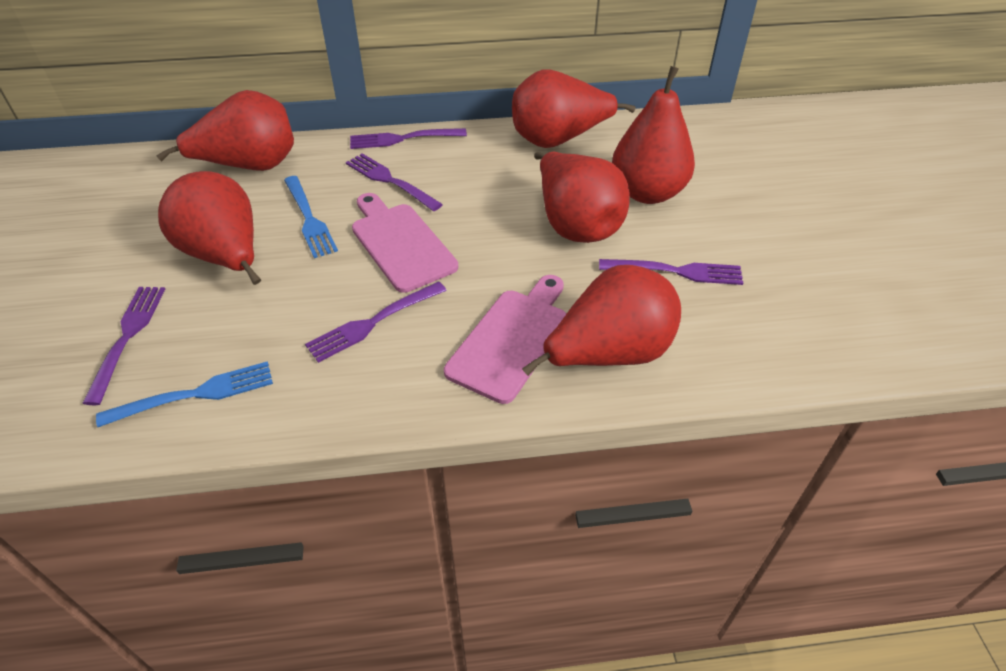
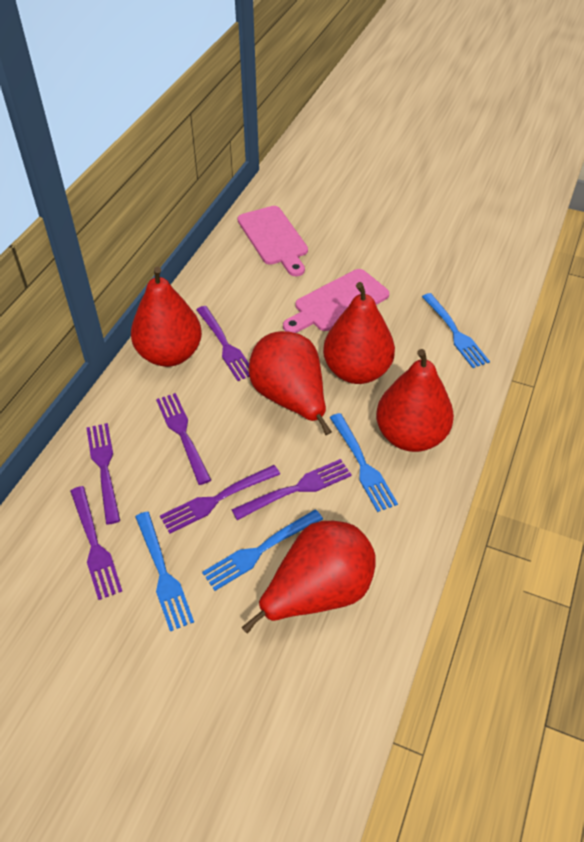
blue fork: [96,361,273,427] [284,176,338,258] = 2 -> [135,511,194,631] [202,510,323,591] [330,413,398,512] [422,293,490,368] = 4
purple fork: [82,287,165,405] [305,281,447,363] [346,153,443,211] [350,128,467,149] [599,259,743,285] = 5 -> [70,486,122,600] [86,423,120,525] [156,393,211,485] [160,465,280,533] [196,306,250,381] [232,459,352,520] = 6
red pear: [156,90,294,171] [158,171,261,285] [512,69,635,148] [522,265,681,376] [534,152,630,243] [612,66,695,204] = 6 -> [131,267,202,367] [242,521,376,633] [249,331,332,435] [323,282,395,384] [376,349,454,452] = 5

